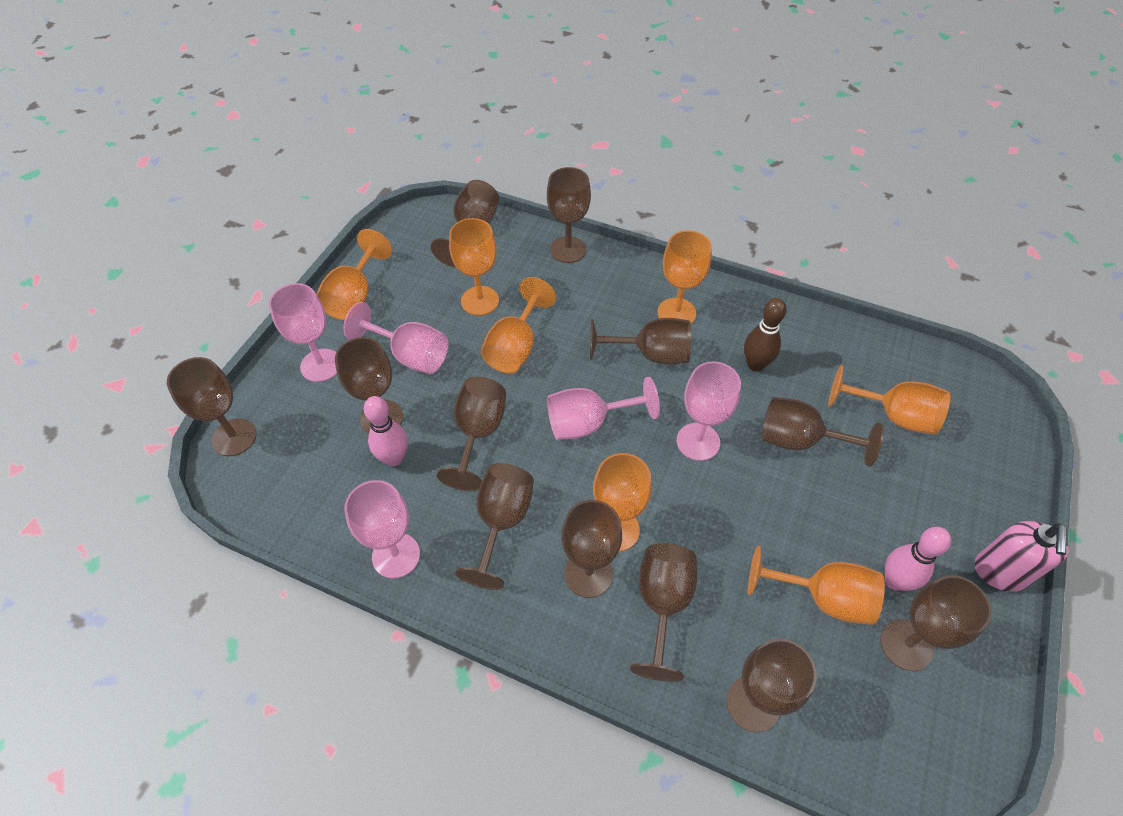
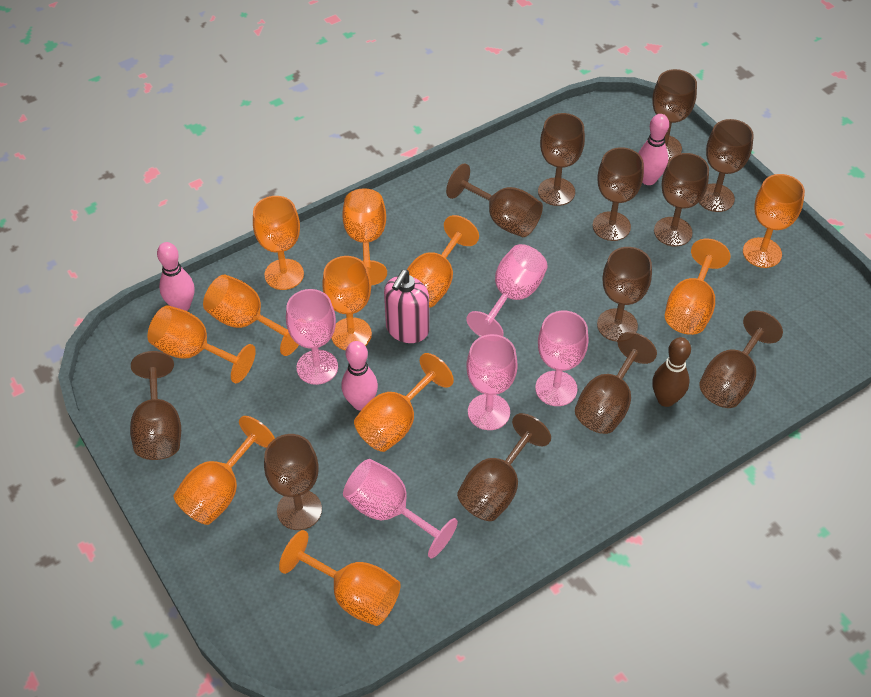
orange goblet: [316,229,392,320] [449,218,499,315] [481,277,556,373] [593,453,652,552] [658,230,712,324] [748,545,885,625] [828,365,950,434] = 7 -> [147,305,256,383] [174,416,275,525] [203,275,299,356] [253,196,304,290] [279,530,401,626] [322,256,372,350] [342,188,387,286] [354,353,454,452] [407,215,479,308] [665,239,730,335] [743,174,805,268] = 11
pink bowling pin: [364,396,408,466] [885,527,952,591] = 2 -> [157,242,195,311] [341,341,378,410] [638,114,669,185] = 3

